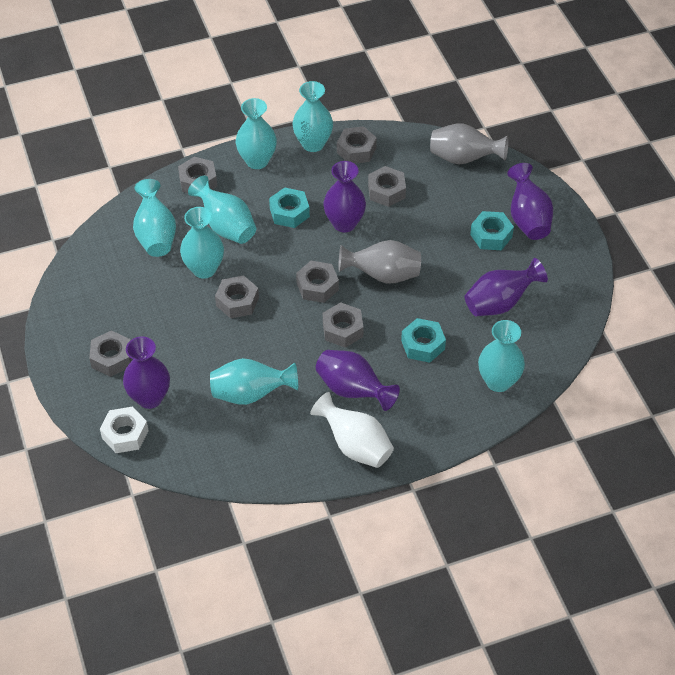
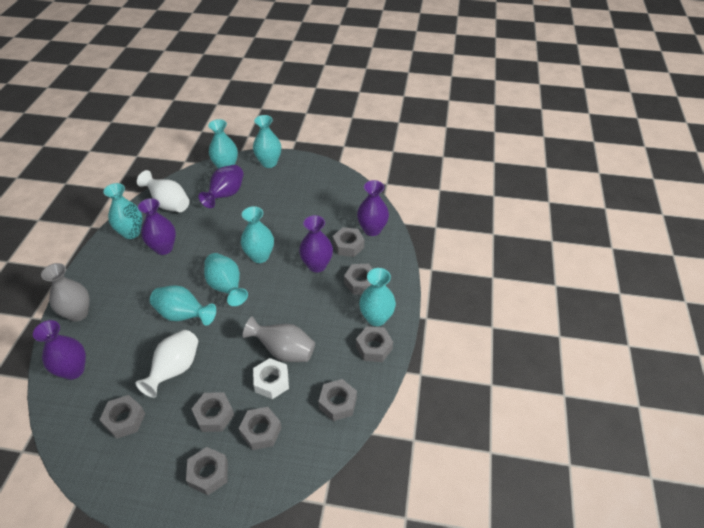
grey nut: [89,330,131,377] [178,157,217,193] [215,275,259,319] [296,261,339,303] [323,302,364,348] [337,126,377,164] [368,166,406,207] = 7 -> [99,395,145,439] [186,447,228,495] [192,392,234,432] [239,407,282,450] [318,379,357,421] [333,227,364,257] [344,264,373,295] [356,326,393,362] = 8
turquoise nut: [269,187,310,228] [401,318,446,363] [470,211,514,250] = 3 -> none = 0
white vase: [310,392,394,468] = 1 -> [135,330,198,398] [137,170,190,212] = 2

